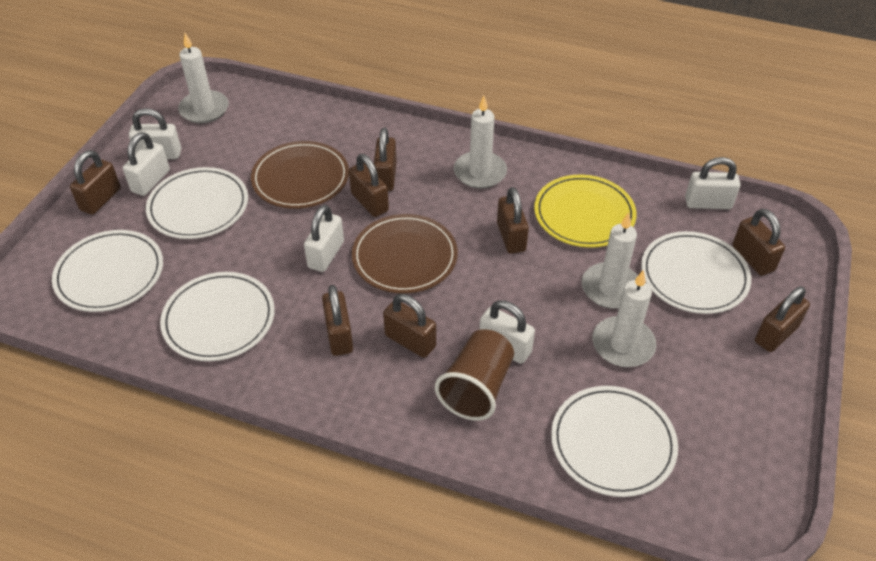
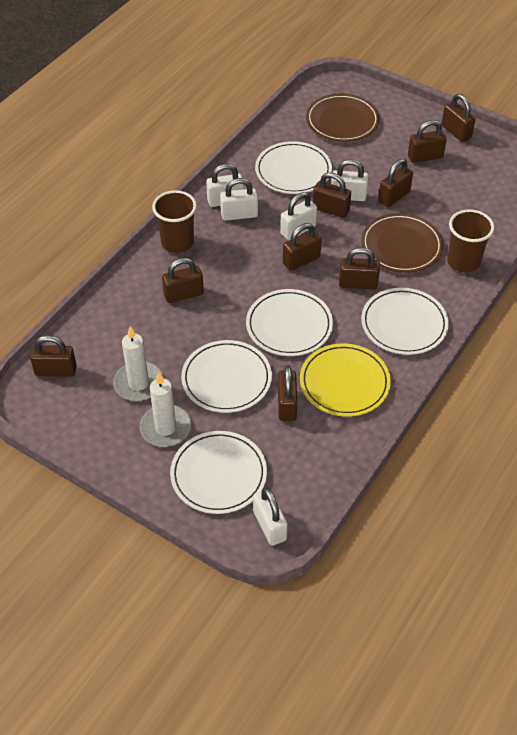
brown cup: [435,329,514,421] = 1 -> [152,190,197,253] [447,209,494,273] = 2
brown padlock: [70,150,121,215] [322,285,353,356] [349,154,389,217] [374,127,397,191] [383,294,436,358] [497,187,529,254] [732,209,785,276] [755,286,810,352] = 8 -> [30,335,77,377] [162,258,204,303] [278,365,297,421] [283,223,322,271] [313,172,351,218] [339,247,380,289] [378,159,413,207] [408,120,447,163] [442,94,475,142] = 9
white candle: [178,33,229,123] [454,96,507,189] [582,212,638,309] [592,270,656,367] = 4 -> [113,326,163,401] [139,372,191,447] = 2

